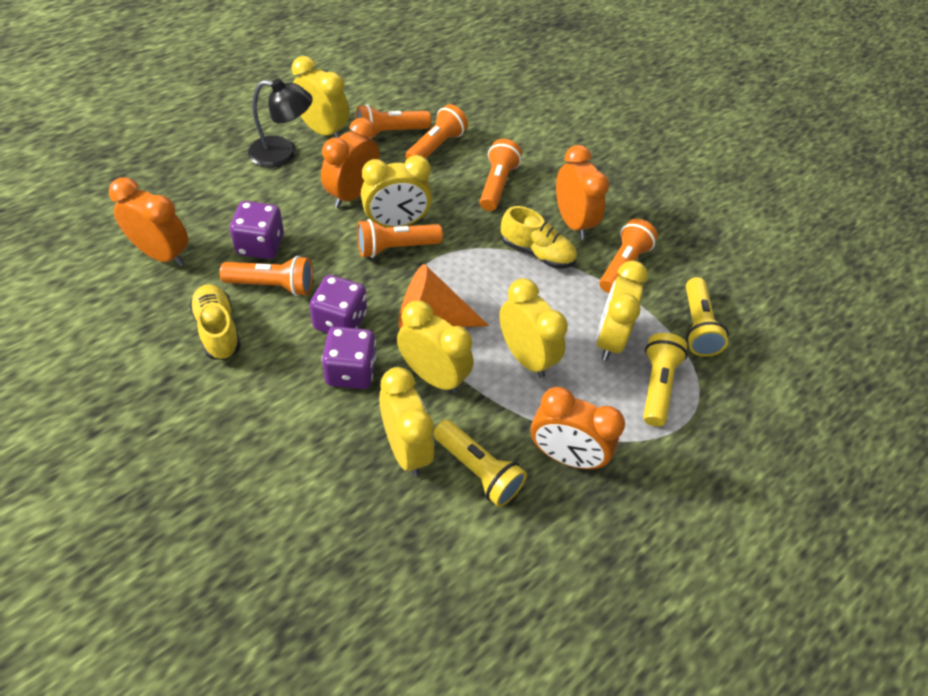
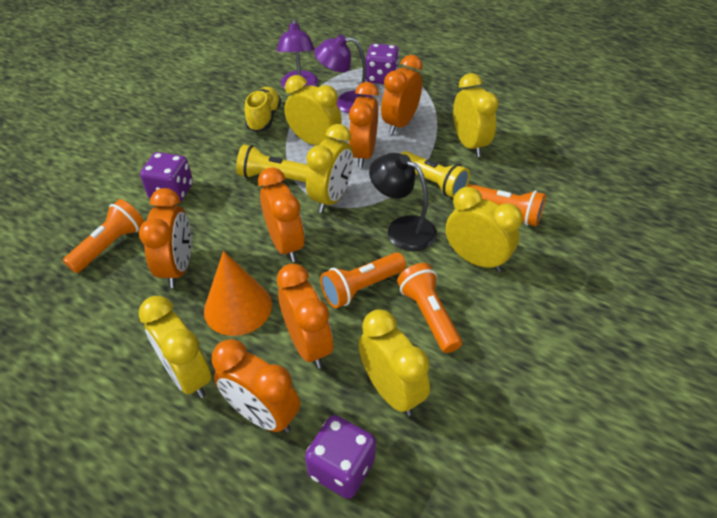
orange clock: [109,178,188,266] [321,118,380,208] [530,387,625,469] [556,145,609,239] = 4 -> [139,188,191,288] [212,339,300,433] [258,167,305,262] [277,263,333,368] [349,82,379,168] [381,55,423,134] = 6
orange flashlight: [220,256,313,296] [356,104,431,138] [357,219,443,258] [405,104,468,160] [480,139,522,211] [599,219,658,293] = 6 -> [63,199,144,273] [320,252,406,308] [397,263,462,353] [467,184,546,227] = 4
purple lamp: none = 0 -> [277,19,318,89] [314,35,372,113] = 2
yellow flashlight: [433,420,527,507] [643,333,688,426] [686,277,728,357] = 3 -> [236,145,309,182] [401,151,470,198] = 2
yellow shoe: [189,284,241,360] [501,206,577,269] = 2 -> [245,87,281,132] = 1

